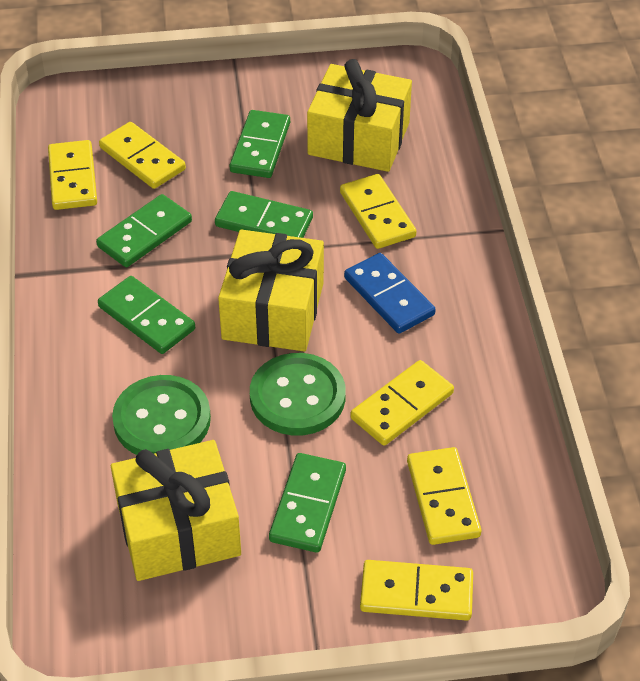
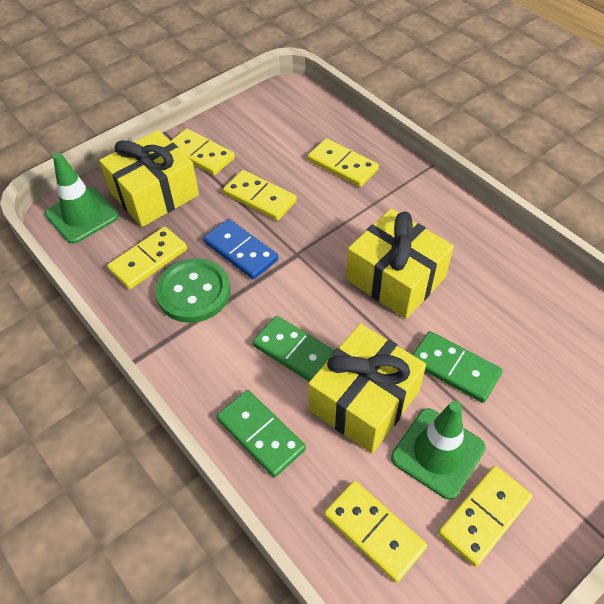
green button: [112,375,211,455] [250,353,346,435] = 2 -> [155,258,230,323] = 1
green domino: [96,194,192,267] [98,276,195,354] [215,191,313,238] [230,110,290,178] [269,453,346,553] = 5 -> [216,390,306,477] [253,316,335,382] [413,331,503,403] = 3
green traffic cone: none = 0 -> [45,152,119,244] [391,401,486,500] = 2

